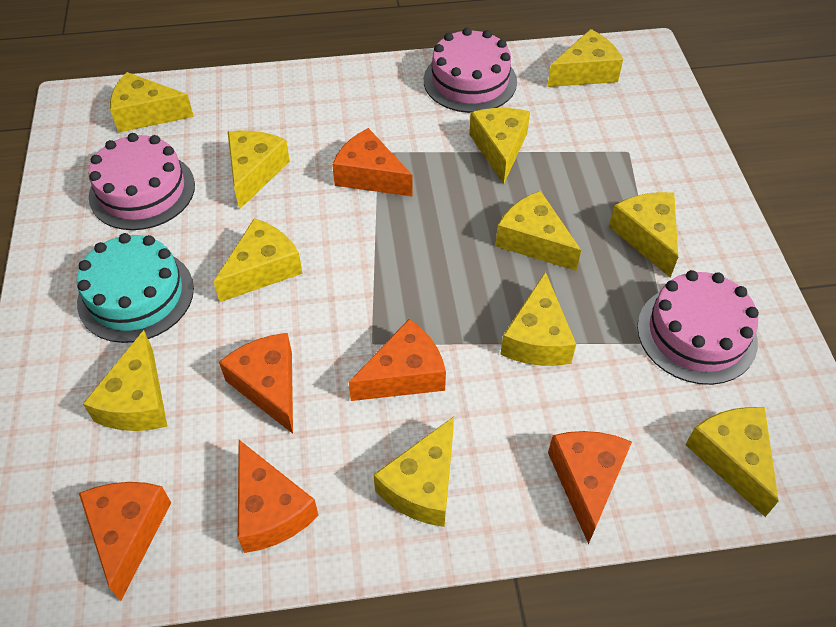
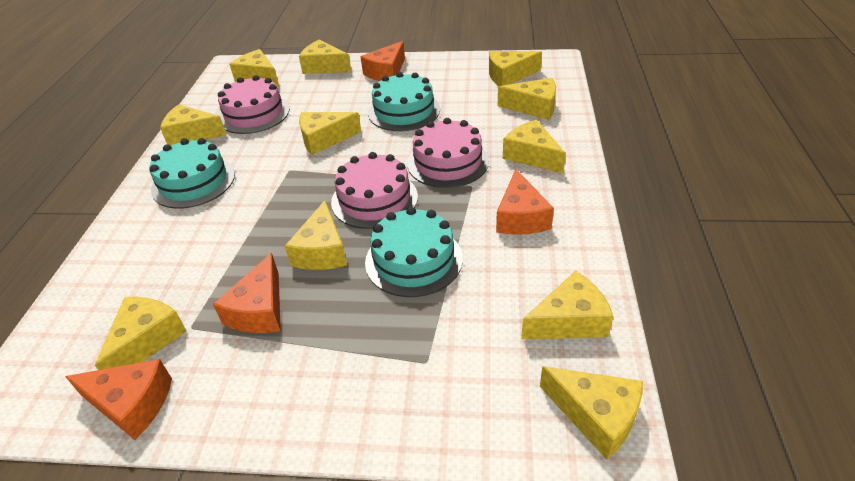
orange cheese: [79,482,171,601] [219,333,293,434] [238,440,319,553] [332,128,413,197] [348,319,446,401] [548,431,632,544] = 6 -> [65,359,172,440] [213,253,281,333] [360,41,405,81] [496,169,554,235] = 4
turquoise cake: [77,233,194,343] = 1 -> [149,138,235,209] [365,207,463,297] [368,72,440,131] = 3

